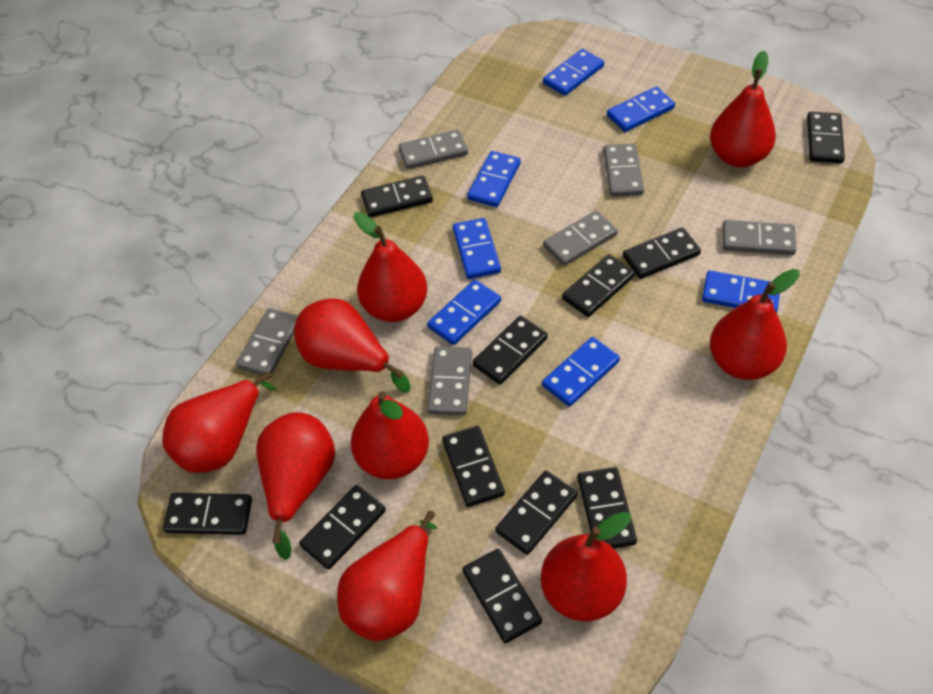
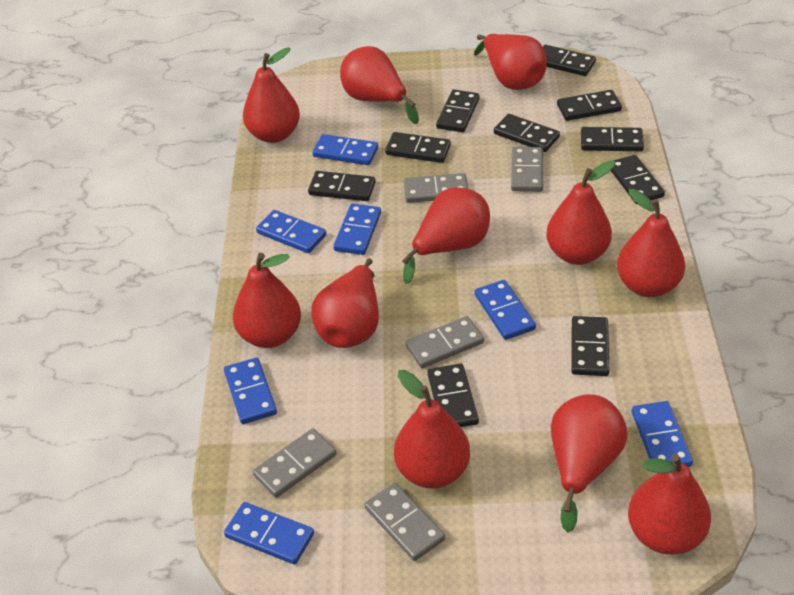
black domino: [163,493,252,535] [299,485,386,570] [361,175,433,217] [442,426,505,507] [462,549,542,643] [473,316,548,384] [495,471,578,555] [562,254,635,317] [577,467,637,548] [623,227,701,279] [807,112,845,164] = 11 -> [308,171,376,201] [385,132,451,163] [427,363,479,427] [436,90,480,132] [494,114,560,152] [543,45,596,76] [557,90,622,121] [572,316,609,376] [581,127,644,151] [611,155,665,204] = 10
grey domino: [236,308,298,375] [399,130,468,169] [427,346,472,415] [543,211,618,266] [603,144,644,197] [723,220,796,255] = 6 -> [253,428,337,498] [365,483,445,561] [404,173,468,203] [405,316,484,368] [511,147,543,192] = 5
red pear: [162,371,276,473] [256,412,335,560] [294,299,411,393] [337,511,437,641] [351,391,429,479] [354,212,427,322] [541,512,631,621] [710,51,776,167] [710,269,800,380] = 9 -> [233,253,301,348] [243,47,300,143] [311,258,379,348] [340,46,419,124] [394,370,470,489] [402,187,490,284] [474,34,547,90] [546,160,615,265] [551,394,627,532] [617,189,685,297] [628,454,711,555] = 11

